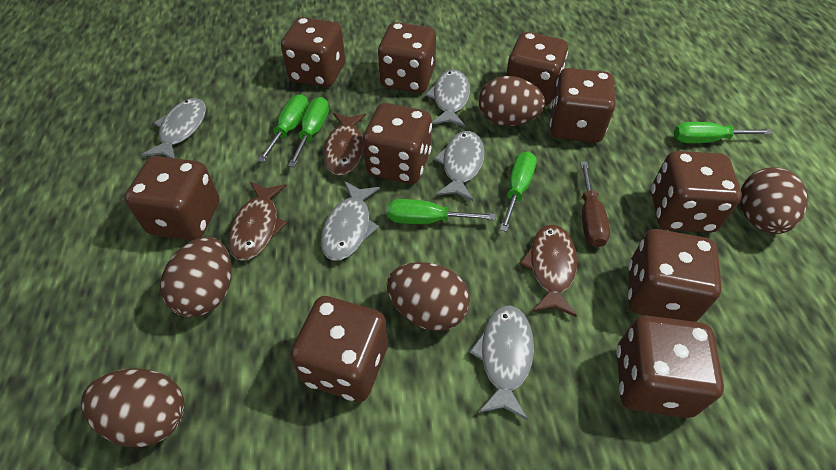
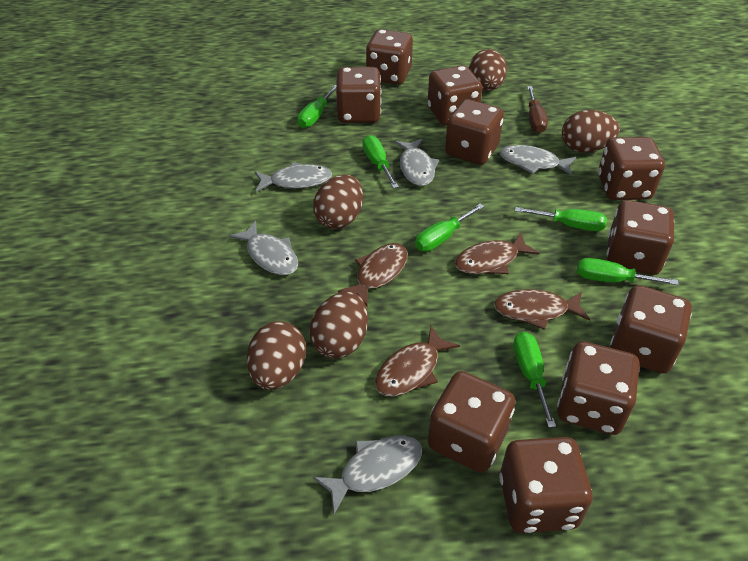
brown fish: [228,182,287,261] [323,113,366,176] [520,225,577,317] = 3 -> [338,243,408,307] [375,326,460,396] [455,233,540,274] [494,289,590,330] = 4
green screwdriver: [257,94,308,163] [288,97,329,167] [387,199,496,224] [500,151,537,232] [674,122,773,143] = 5 -> [297,85,336,128] [362,135,399,188] [415,204,484,251] [513,332,556,428] [515,207,607,231] [577,258,678,285] = 6

